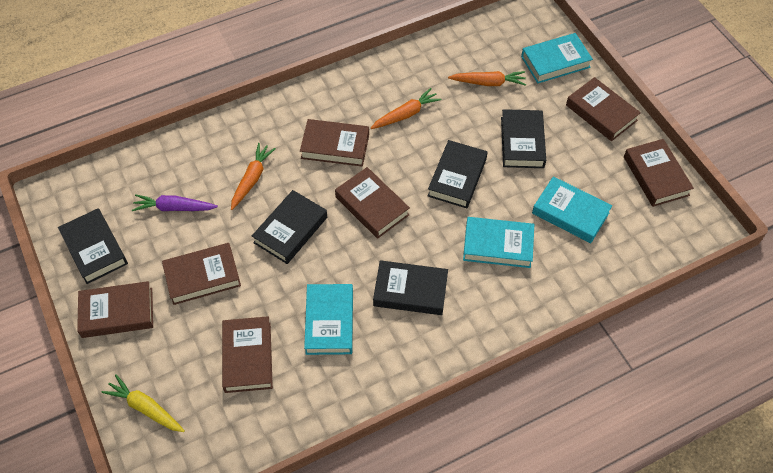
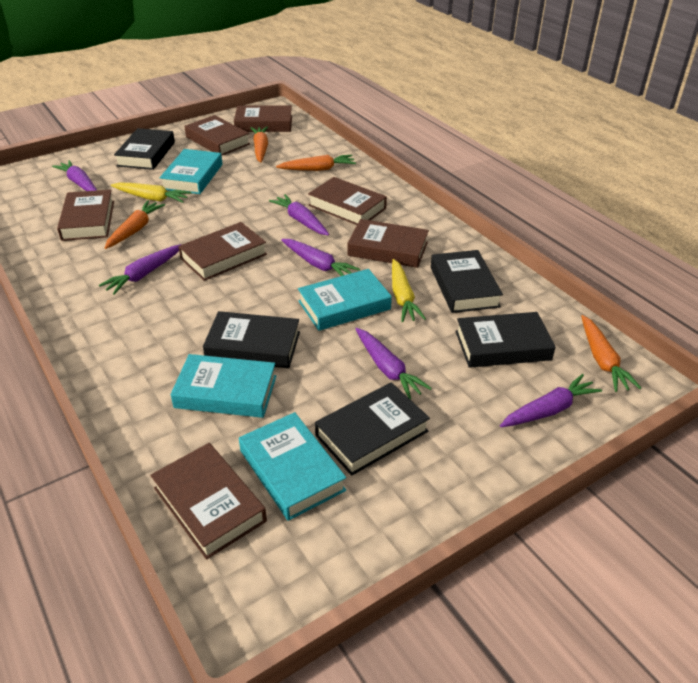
orange carrot: [231,143,276,210] [371,88,441,129] [448,71,526,86] = 3 -> [105,200,165,249] [251,127,268,163] [276,155,356,171] [581,315,641,392] = 4
purple carrot: [132,194,218,211] = 1 -> [52,160,97,191] [99,244,182,295] [269,194,329,235] [281,239,360,276] [356,328,432,400] [500,374,602,427] = 6
yellow carrot: [102,374,185,432] = 1 -> [111,182,191,203] [392,259,426,322] = 2

